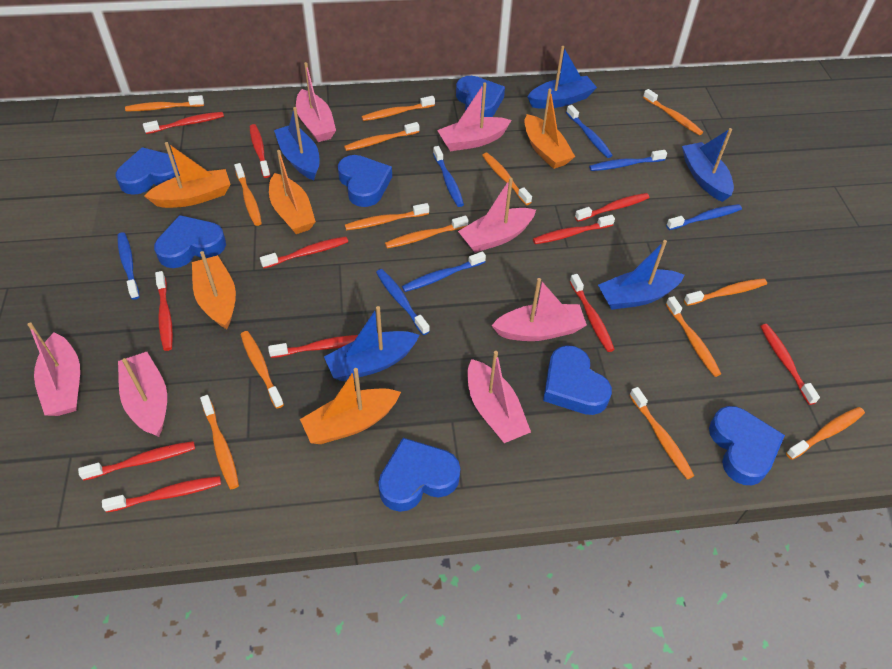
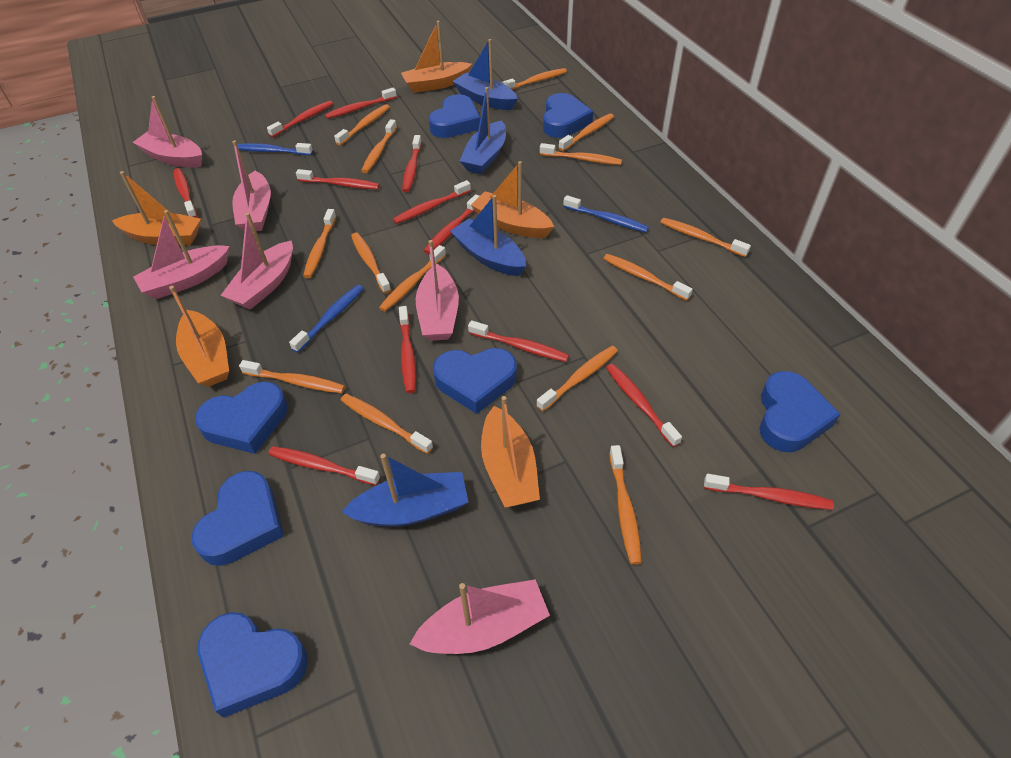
blue boat: [274,107,319,180] [324,306,419,381] [528,46,597,109] [598,240,685,310] [682,128,734,202] = 5 -> [342,454,468,527] [450,195,526,276] [452,39,518,110] [460,87,506,174] = 4
blue toothbrush: [117,232,140,300] [376,269,430,335] [402,251,486,292] [433,146,464,207] [566,105,613,158] [589,150,667,171] [666,204,742,230] = 7 -> [237,143,313,155] [289,285,364,353] [563,195,649,233] = 3
pink boat: [27,322,80,416] [118,352,167,437] [296,62,336,142] [437,82,512,151] [458,178,536,253] [467,351,531,443] [491,278,587,341] = 7 -> [133,96,202,168] [133,210,230,299] [220,213,293,310] [232,140,271,231] [410,579,550,654] [416,240,459,341] = 6
red toothbrush: [78,441,195,481] [102,476,221,513] [143,112,224,134] [155,271,173,351] [250,124,270,178] [260,236,348,269] [268,335,358,358] [533,215,615,244] [570,274,615,352] [575,193,649,222] [760,324,820,405] = 11 -> [174,168,197,218] [267,101,333,137] [268,446,380,485] [296,169,380,189] [325,87,397,119] [393,180,471,224] [399,306,416,393] [402,135,422,192] [424,194,479,254] [468,320,569,362] [606,364,682,447] [704,474,834,510] = 12

